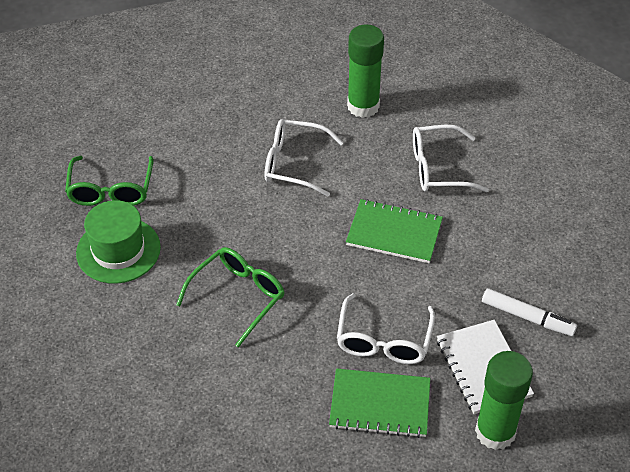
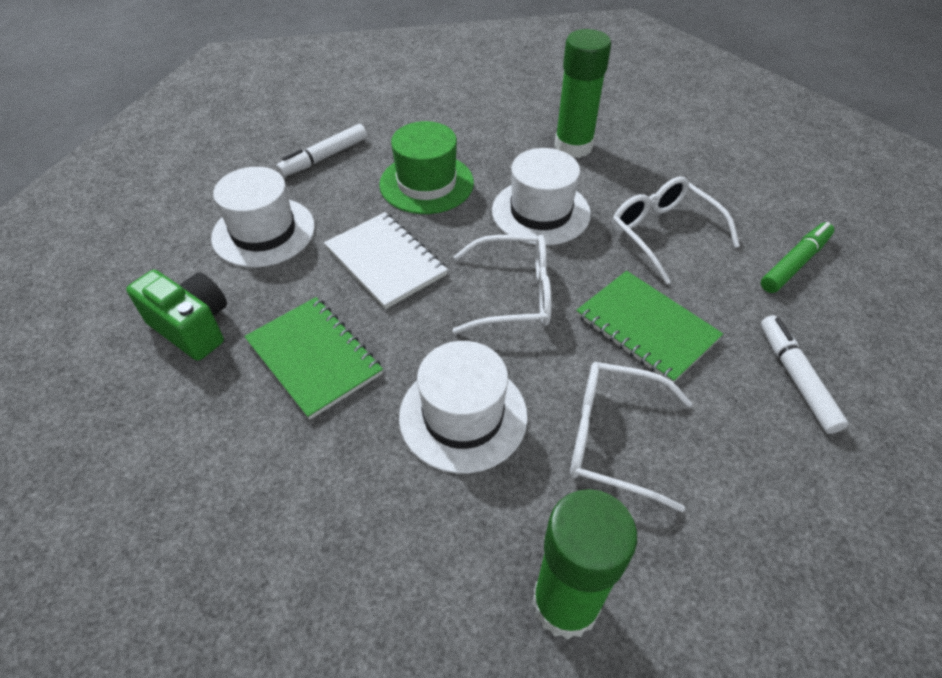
green camera: none = 0 -> [126,270,227,361] = 1
green glasses: [65,156,154,206] [176,247,285,347] = 2 -> none = 0
green marker: none = 0 -> [761,222,834,293] = 1
white hat: none = 0 -> [211,167,315,268] [399,341,528,474] [492,148,591,246] = 3
white marker: [482,288,577,336] = 1 -> [276,124,367,177] [761,315,848,434] = 2

